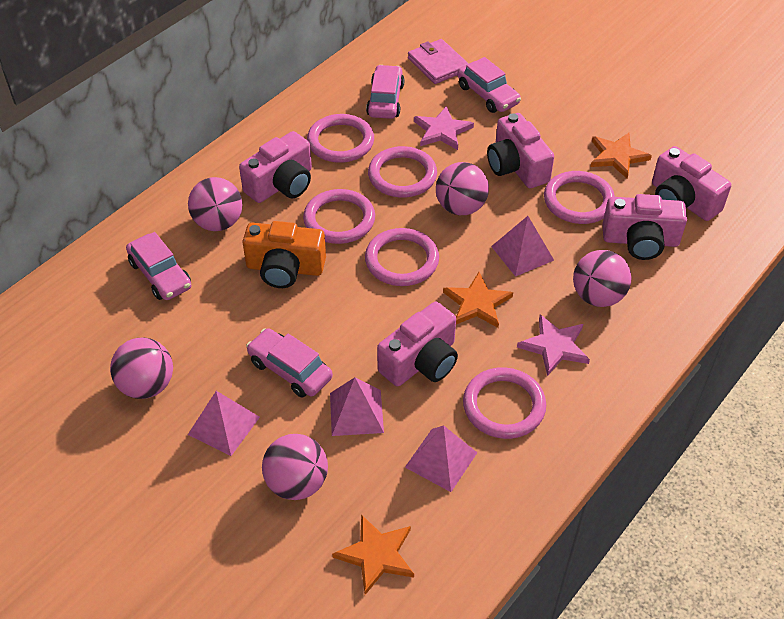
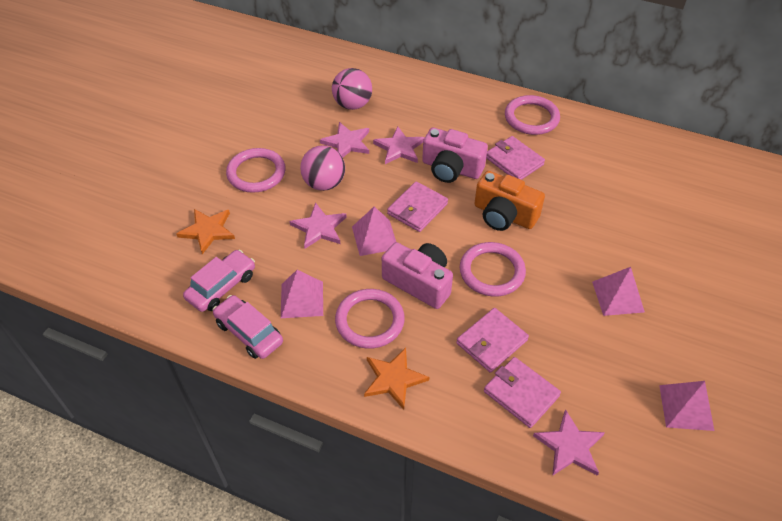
orange star: [332,514,414,595] [443,272,513,328] [590,133,652,178] = 3 -> [176,209,235,254] [364,348,430,410] = 2
pink ball: [110,338,173,399] [188,177,242,231] [262,434,328,500] [436,162,489,215] [573,250,632,307] = 5 -> [300,145,345,191] [332,68,372,110] = 2
pink camera: [239,131,312,203] [377,302,458,386] [487,113,554,188] [603,194,687,260] [652,146,731,221] = 5 -> [382,242,453,309] [422,128,488,183] = 2
pink car: [126,232,191,300] [246,328,333,398] [366,65,405,119] [457,57,521,113] = 4 -> [183,250,255,312] [212,295,283,359] = 2
pink ring: [303,189,375,244] [307,114,374,163] [365,228,439,286] [368,146,437,198] [463,367,546,439] [544,171,615,224] = 6 -> [226,148,286,193] [335,289,405,349] [460,242,526,297] [505,95,560,135] = 4
pink star: [414,106,474,150] [517,315,590,376] = 2 -> [289,203,347,249] [320,122,369,158] [373,126,425,164] [533,409,605,476] = 4
pink wallet: [408,39,469,84] = 1 -> [387,181,448,232] [456,308,529,373] [484,357,561,428] [486,136,545,180] = 4

